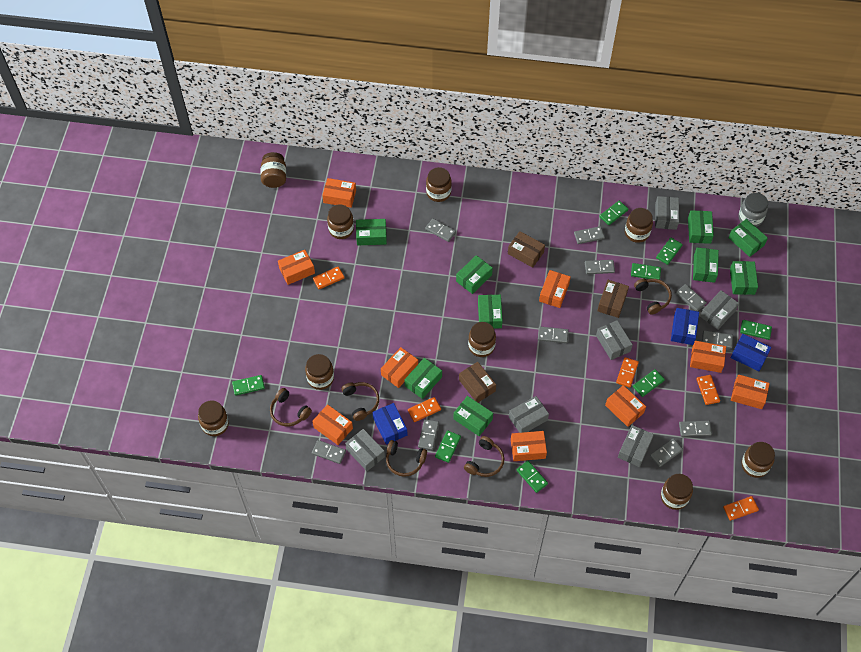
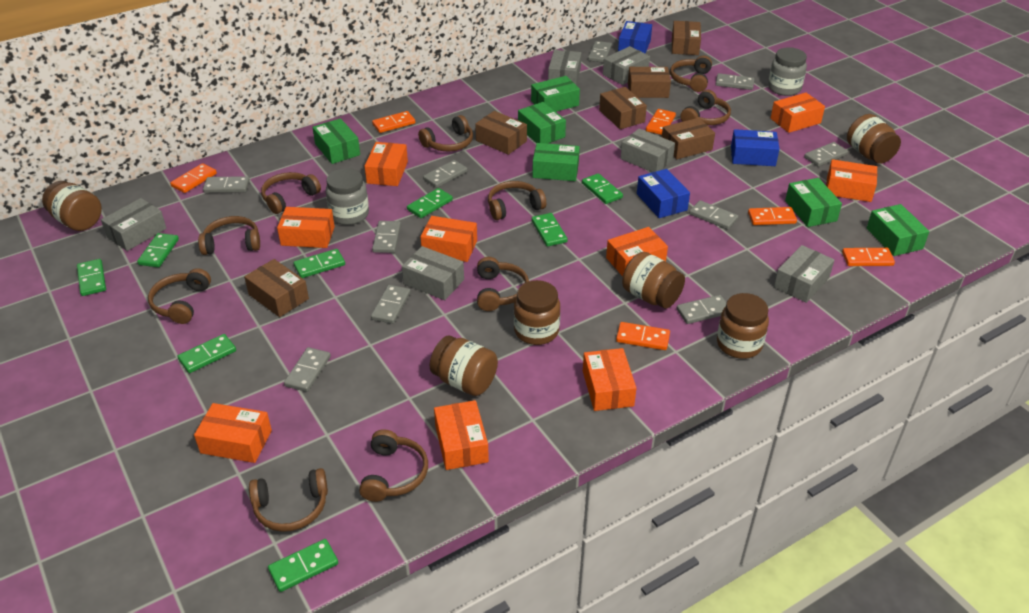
brown box: [459,362,496,402] [508,231,545,268] [597,280,629,318] = 3 -> [244,259,309,317] [475,111,527,155] [599,87,647,129] [628,67,671,98] [662,118,715,159] [672,21,701,55] = 6
brown headphones: [270,388,312,427] [341,382,379,421] [386,440,427,477] [464,436,504,477] [634,278,672,315] = 5 -> [148,268,211,324] [198,216,260,255] [249,468,328,532] [261,172,321,214] [359,429,428,502] [418,115,473,151] [477,257,529,311] [488,181,546,220] [670,56,712,92] [681,90,731,125] = 10
brown jar: [198,401,229,436] [261,152,286,188] [305,354,334,390] [327,204,354,239] [426,167,452,202] [468,322,496,357] [625,208,653,243] [661,474,693,510] [741,442,775,478] = 9 -> [42,181,102,231] [430,335,498,396] [514,280,560,345] [622,252,685,309] [717,293,769,359] [847,114,901,164] = 6
green box: [356,219,387,246] [405,358,442,399] [453,396,493,436] [456,255,493,294] [478,295,503,328] [688,210,714,244] [693,247,719,283] [729,219,768,257] [730,261,758,295] = 9 -> [312,118,360,164] [518,102,566,144] [531,76,580,112] [532,143,580,181] [785,178,842,227] [867,204,929,256] = 6
grey jar: [738,193,768,227] = 1 -> [326,168,369,225] [768,47,807,96] = 2
orange domino: [313,267,345,289] [408,397,441,422] [616,357,639,388] [696,375,720,405] [723,496,759,521] = 5 -> [170,163,217,193] [372,111,415,133] [616,322,670,350] [646,109,676,135] [748,207,797,225] [842,248,895,266] = 6

